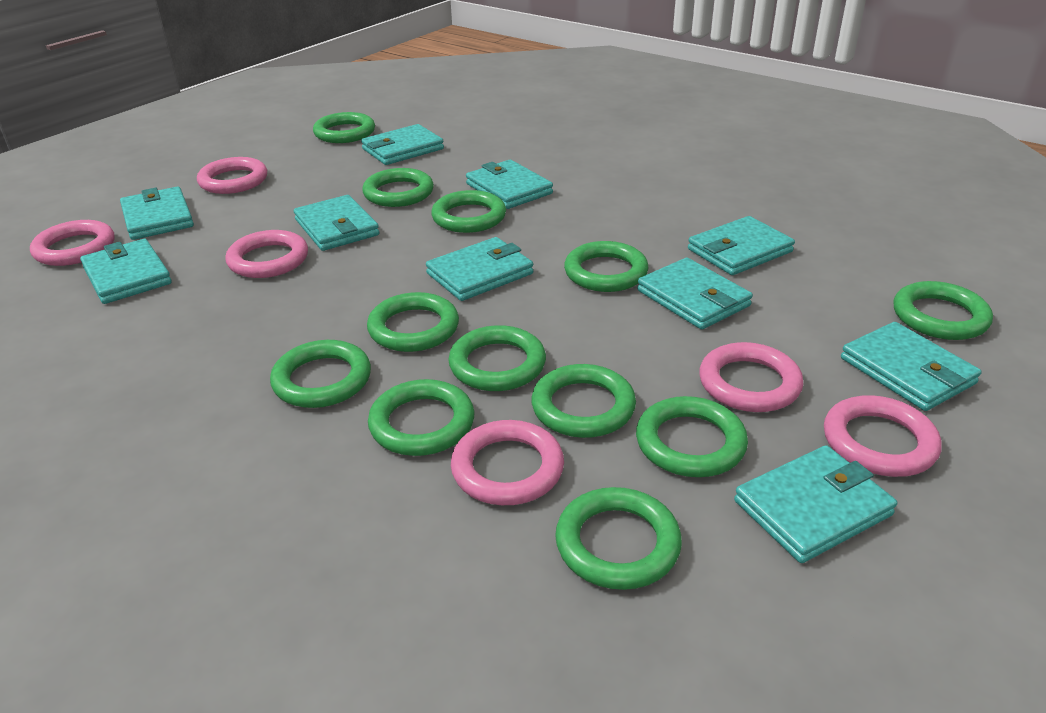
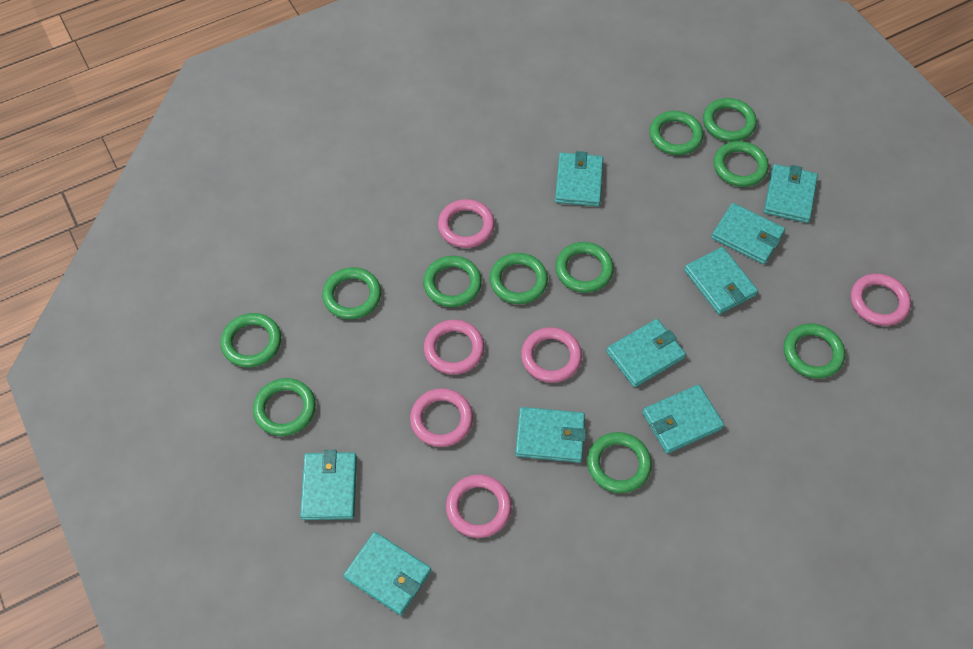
green ring: [270,340,371,408] [313,112,375,143] [362,168,434,207] [367,292,459,352] [368,379,474,456] [431,190,506,233] [448,325,546,391] [531,364,636,438] [555,487,682,590] [564,241,649,292] [636,396,748,477] [893,281,993,340] = 12 -> [221,313,281,368] [253,378,316,436] [322,267,381,319] [423,256,482,307] [489,253,548,304] [555,242,614,293] [587,432,652,493] [649,111,703,155] [703,98,757,142] [713,141,769,187] [784,323,845,378] = 11
turquoise wallet: [80,239,172,304] [120,186,194,240] [294,195,379,251] [361,124,444,165] [426,237,533,301] [466,160,553,209] [637,258,753,329] [688,216,795,275] [734,445,897,563] [841,322,981,411] = 10 -> [300,450,357,520] [343,532,431,615] [515,407,586,463] [555,151,603,207] [606,319,686,387] [642,384,724,454] [684,247,758,314] [711,203,785,264] [764,164,818,223] = 9

